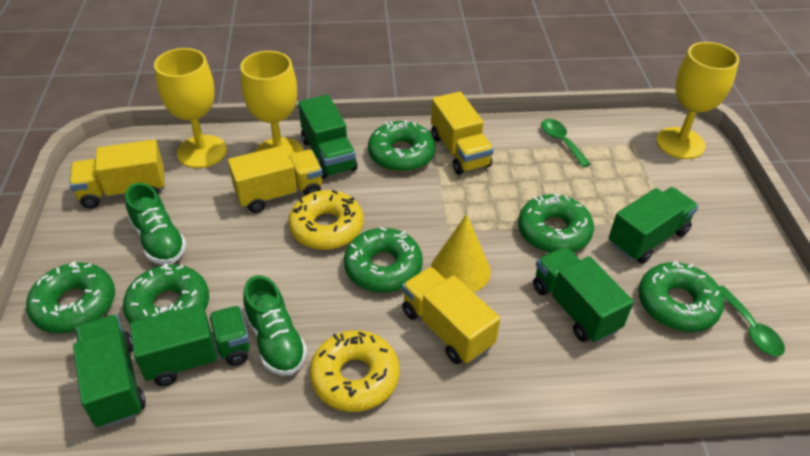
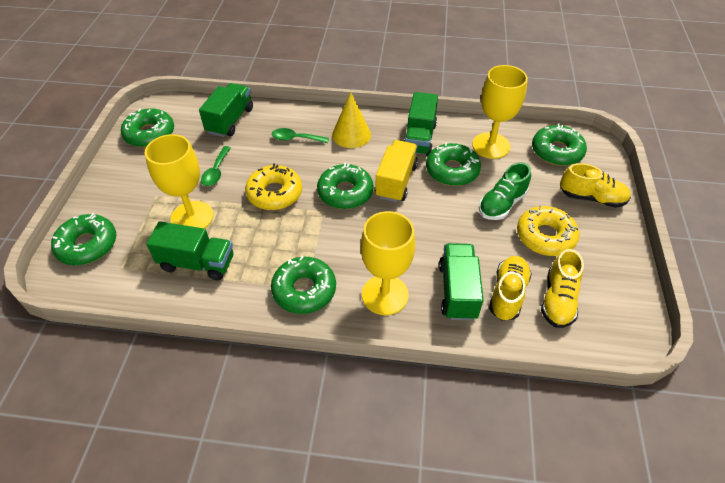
green shoe: [125,183,187,265] [243,275,307,376] = 2 -> [479,162,531,220] = 1
green truck: [73,315,146,428] [130,304,250,386] [298,95,357,179] [533,247,634,343] [609,187,699,264] = 5 -> [146,221,233,281] [199,83,253,137] [404,92,438,156] [439,243,484,321] = 4
yellow shoe: none = 0 -> [489,256,532,320] [541,249,584,328] [560,163,631,208] = 3
yellow truck: [69,139,165,209] [228,145,323,213] [402,267,500,364] [431,91,494,175] = 4 -> [375,140,418,202] = 1

